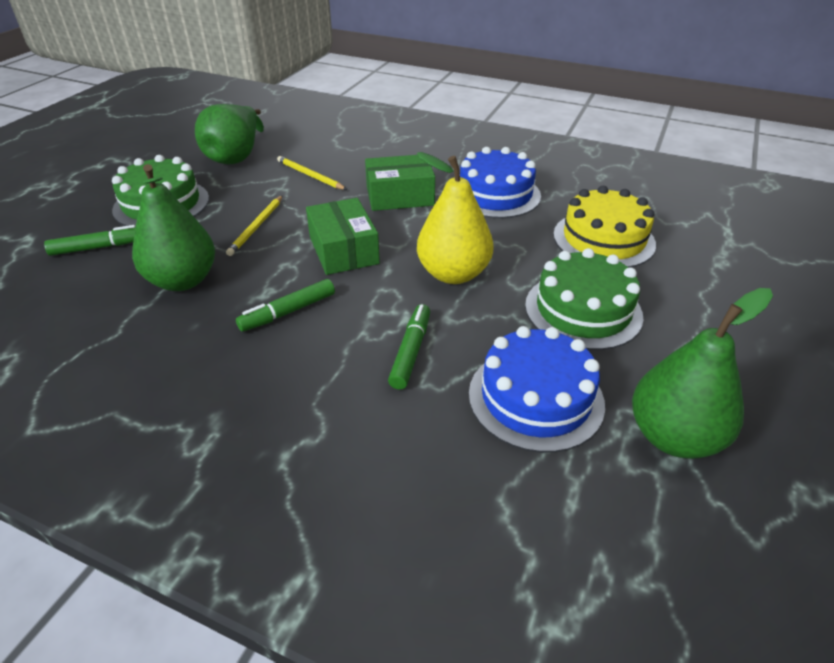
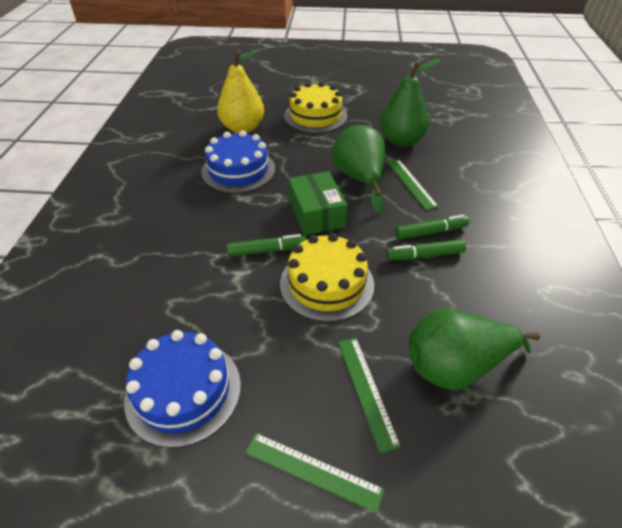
green box: [306,198,380,275] [365,155,435,211] = 2 -> [288,171,347,235] = 1
green cake: [112,155,209,227] [525,248,644,350] = 2 -> none = 0
green ruler: none = 0 -> [245,433,385,513] [338,338,401,453] [387,159,439,210] = 3
yellow cake: [553,186,656,268] = 1 -> [280,233,374,322] [284,82,347,133] = 2
yellow pencil: [226,195,283,256] [277,156,347,190] = 2 -> none = 0

